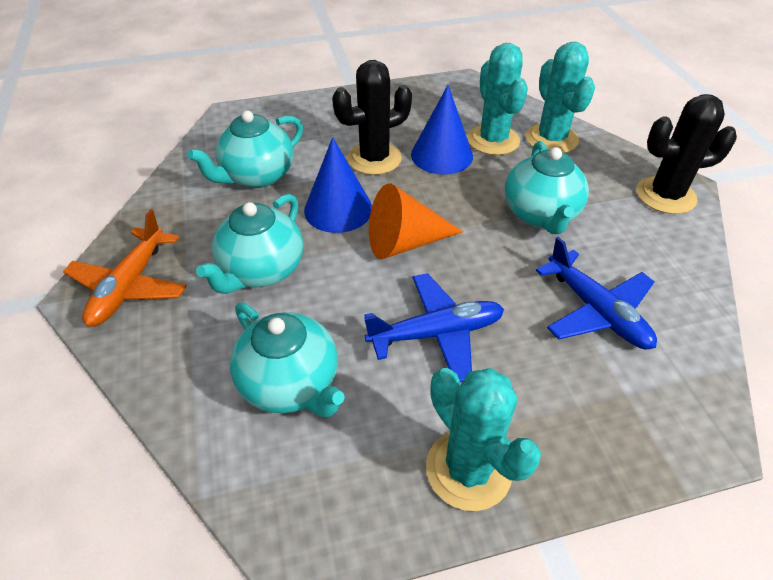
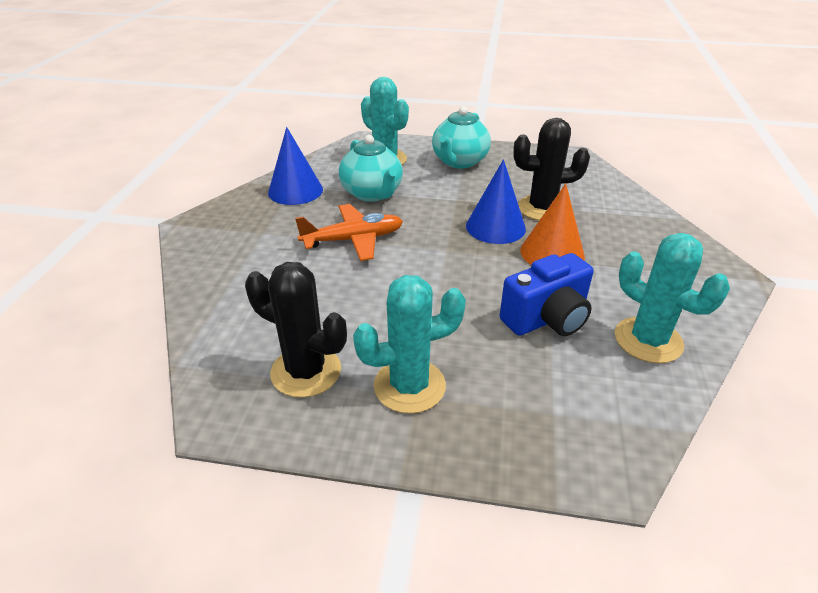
blue camera: none = 0 -> [500,253,594,336] = 1
blue plane: [364,273,504,382] [536,237,657,349] = 2 -> none = 0
turquoise teapot: [187,111,303,188] [196,194,303,294] [230,302,345,417] [505,141,589,234] = 4 -> [339,135,403,202] [432,106,491,169] = 2

